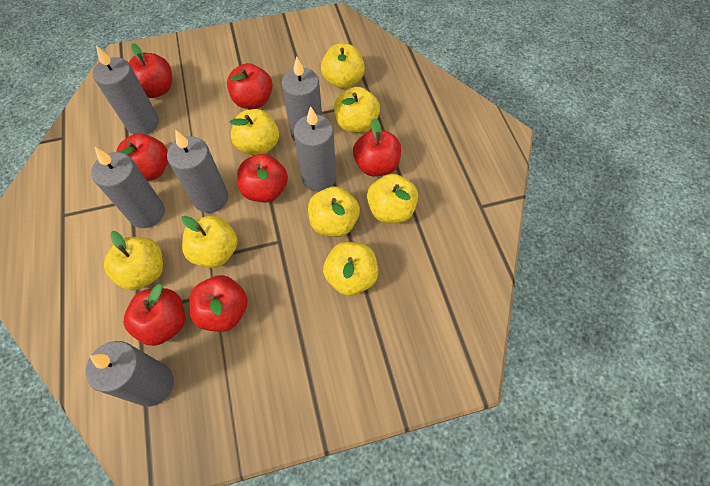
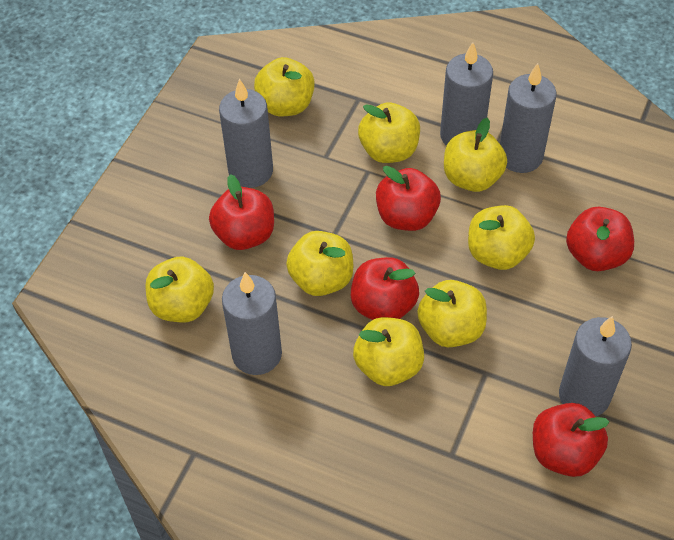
grey candle: [86,341,174,407] [91,147,165,228] [93,45,159,135] [167,130,228,213] [281,56,322,141] [294,106,336,192] = 6 -> [219,78,273,188] [222,272,282,375] [440,42,493,146] [500,63,557,173] [559,316,632,416] = 5
red apple: [116,133,168,181] [124,284,185,346] [129,43,172,98] [189,275,248,332] [227,63,273,109] [237,154,288,203] [353,118,401,176] = 7 -> [209,174,274,250] [351,257,419,320] [376,166,441,231] [533,403,609,477] [566,207,634,271] = 5

